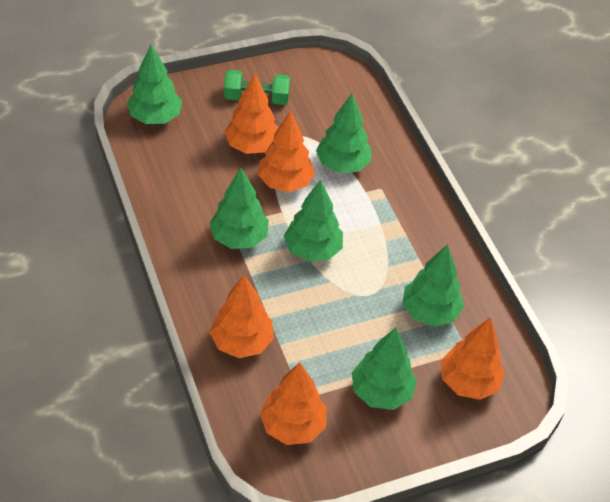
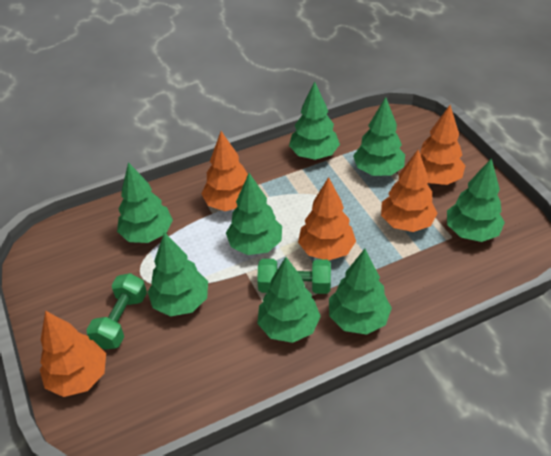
green dumbbell: [224,70,290,105] = 1 -> [86,273,147,350] [257,259,331,294] = 2
green tree: [127,45,182,124] [209,168,269,249] [284,180,343,261] [316,93,371,173] [352,328,417,410] [402,244,464,327] = 6 -> [117,162,173,243] [148,232,208,316] [226,173,282,255] [257,257,321,343] [289,81,340,160] [329,249,392,335] [353,97,405,176] [447,158,505,242] = 8

